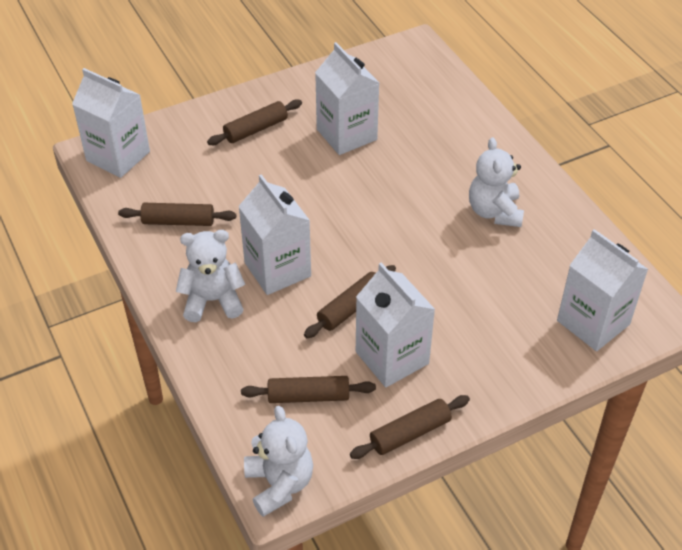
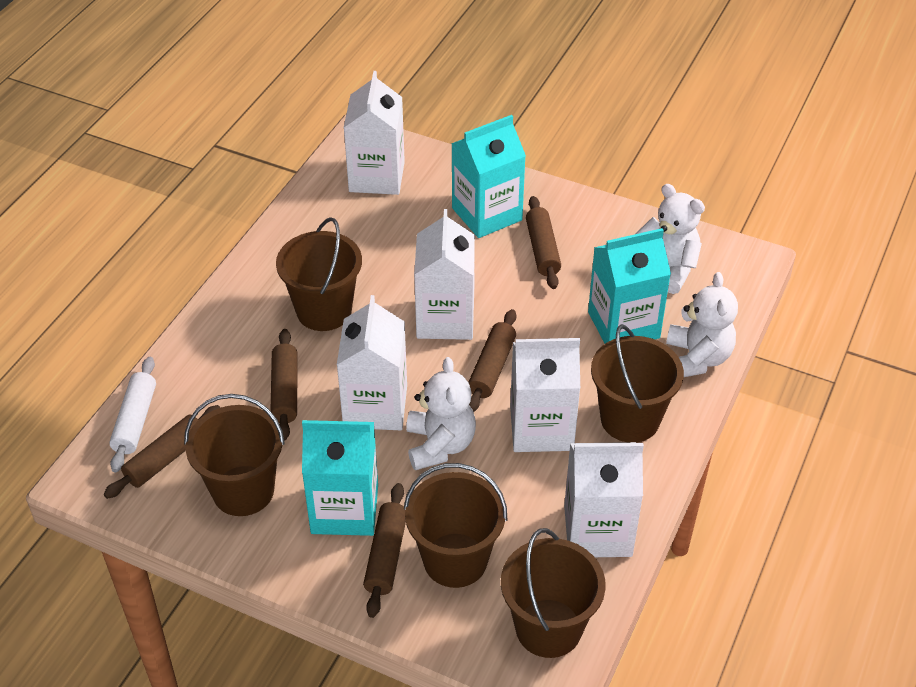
brown bucket: none = 0 -> [184,394,285,516] [276,217,362,331] [404,463,507,588] [501,528,606,658] [591,324,684,443] = 5
turquoise carton: none = 0 -> [302,420,378,536] [451,115,526,238] [588,228,671,344] = 3
white rolling pin: none = 0 -> [109,357,156,473] = 1

